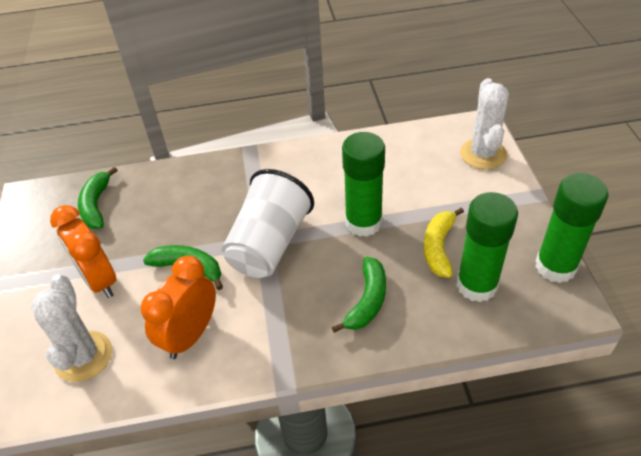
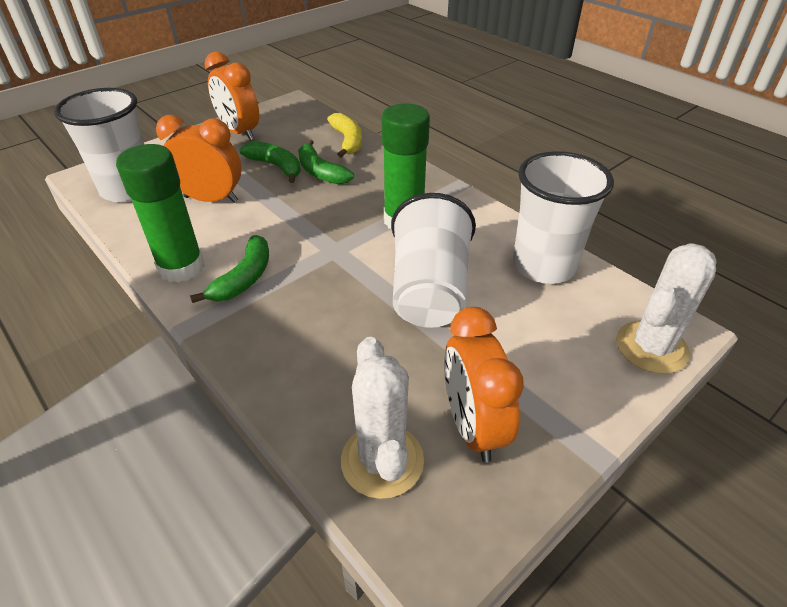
green glue stick: [342,132,385,237] [456,192,518,302] [535,173,609,283] = 3 -> [116,144,204,283] [382,104,430,229] = 2
orange clock: [50,205,116,298] [141,256,216,359] = 2 -> [156,115,241,203] [205,52,259,141] [444,307,524,462] = 3
white cup: [222,169,314,278] = 1 -> [54,88,144,202] [391,193,476,328] [513,151,614,284] = 3

